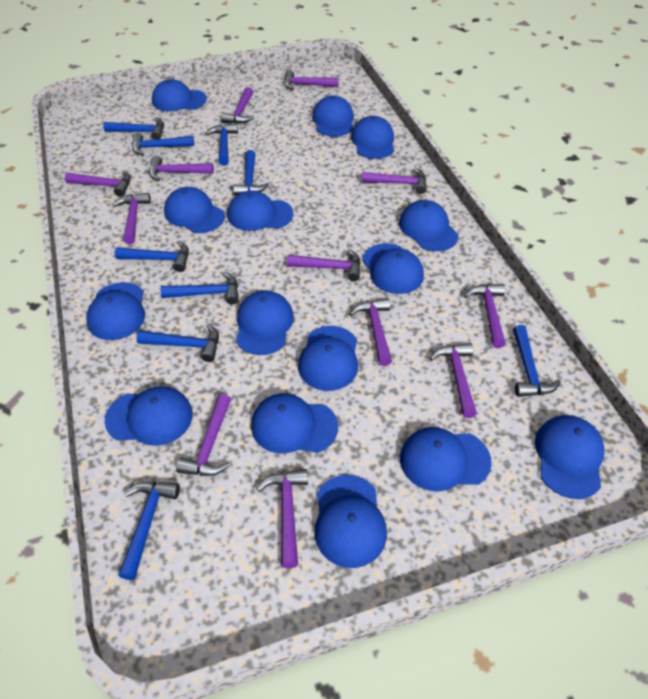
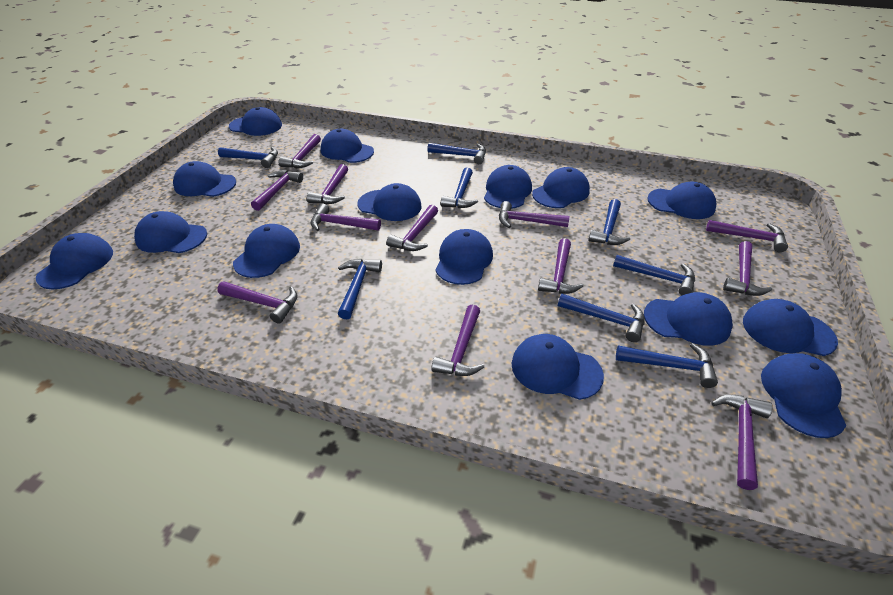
blue hammer: [103,118,164,140] [115,241,189,272] [118,482,180,580] [132,133,194,156] [136,323,219,362] [161,271,238,305] [205,123,238,166] [233,150,269,196] [513,325,561,397] = 9 -> [218,147,278,168] [338,259,382,320] [427,143,486,164] [441,167,478,208] [558,294,645,342] [588,199,630,245] [613,255,695,295] [616,343,718,388] = 8

